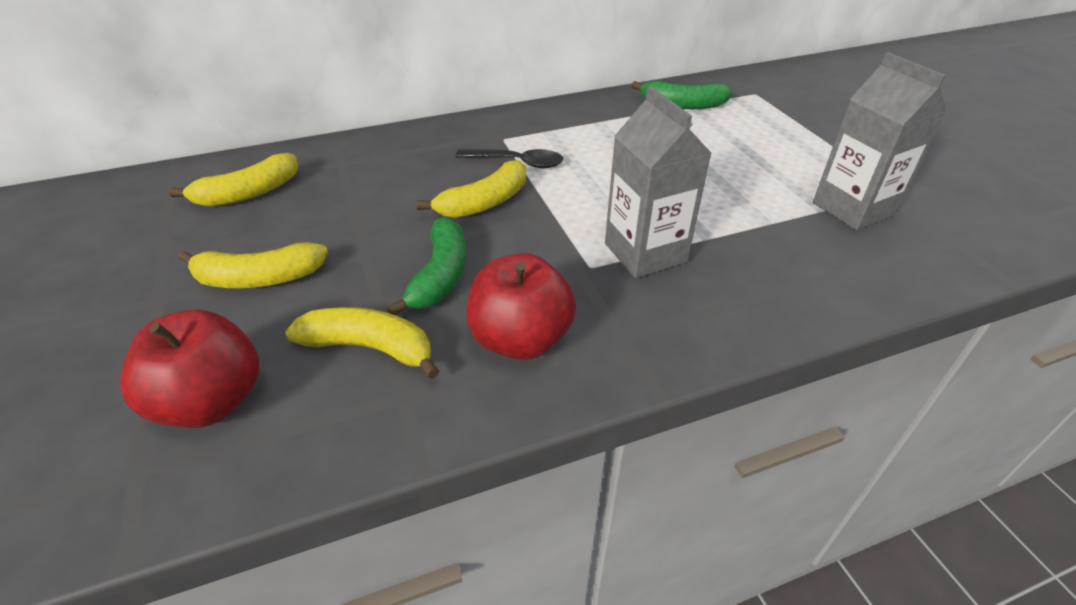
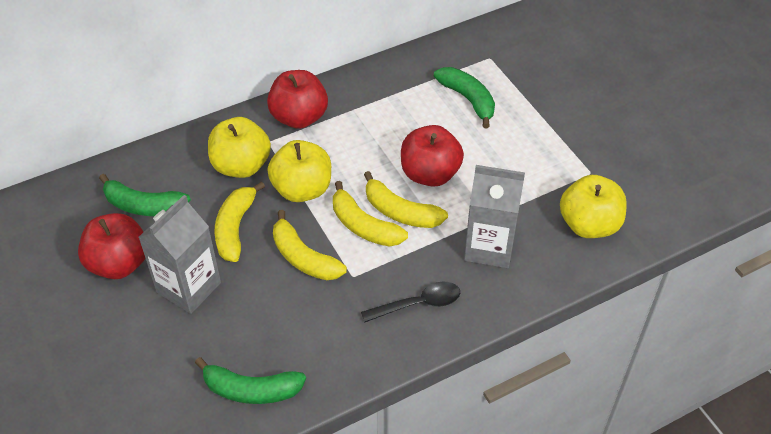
green banana: [387,217,466,315] [631,81,732,109] = 2 -> [99,174,191,216] [195,357,306,404] [434,67,495,128] = 3
red apple: [120,309,259,428] [467,253,576,360] = 2 -> [78,213,145,279] [267,70,328,129] [401,125,464,187] = 3
yellow apple: none = 0 -> [208,117,271,178] [267,140,331,202] [560,175,627,238] = 3

